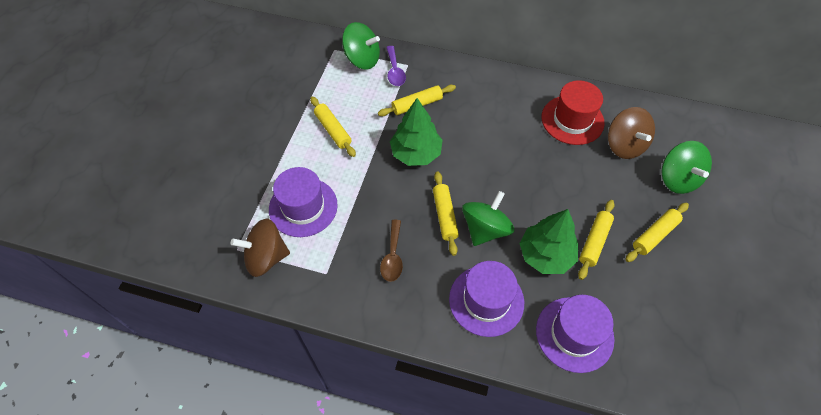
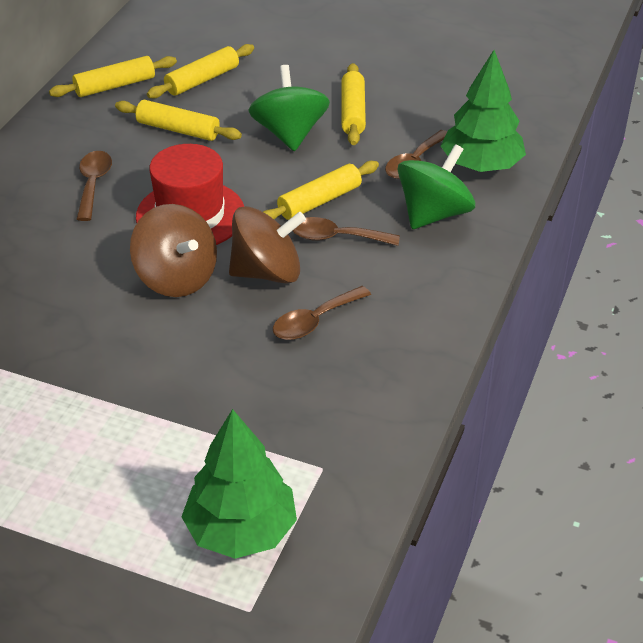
brown spoon: [380,220,403,282] = 1 -> [76,151,112,221] [273,286,371,340] [293,217,400,246] [385,130,447,179] = 4
green spinning top: [342,22,380,69] [462,191,514,246] [661,141,712,194] = 3 -> [249,65,330,151] [397,144,475,229] = 2
purple hat: [269,167,338,237] [449,261,524,337] [536,295,615,373] = 3 -> none = 0
purple spoon: [386,46,406,86] = 1 -> none = 0

